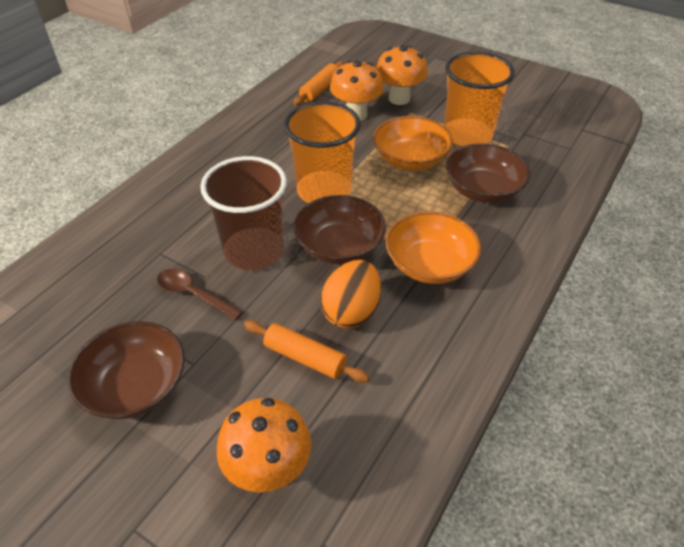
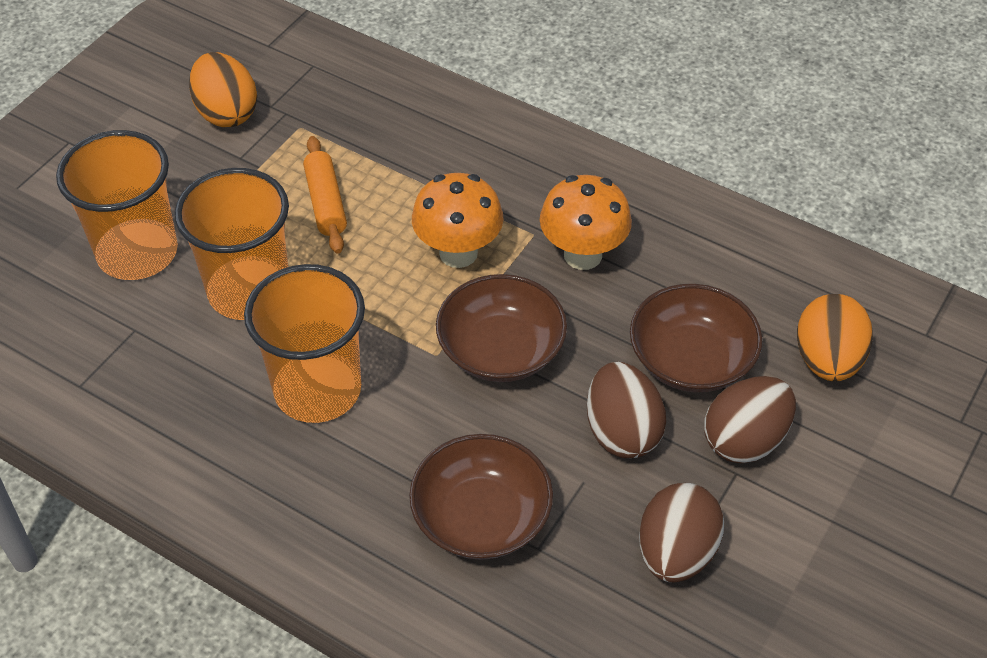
brown cup: [200,156,287,270] = 1 -> none = 0
brown egg: none = 0 -> [587,362,666,458] [639,483,724,583] [704,376,796,463] = 3
brown spoon: [157,269,243,321] = 1 -> none = 0
orange bowl: [373,116,453,170] [386,211,481,284] = 2 -> none = 0
orange cup: [284,101,361,203] [444,51,515,146] = 2 -> [56,130,178,280] [174,168,289,320] [244,264,365,423] = 3
orange egg: [321,260,381,329] = 1 -> [189,52,257,127] [797,294,873,382] = 2
orange mushroom: [217,398,311,492] [330,60,384,121] [376,45,428,105] = 3 -> [412,173,503,268] [540,175,632,270] = 2
orange rolling pin: [244,320,370,383] [293,61,345,106] = 2 -> [303,136,347,254] = 1

